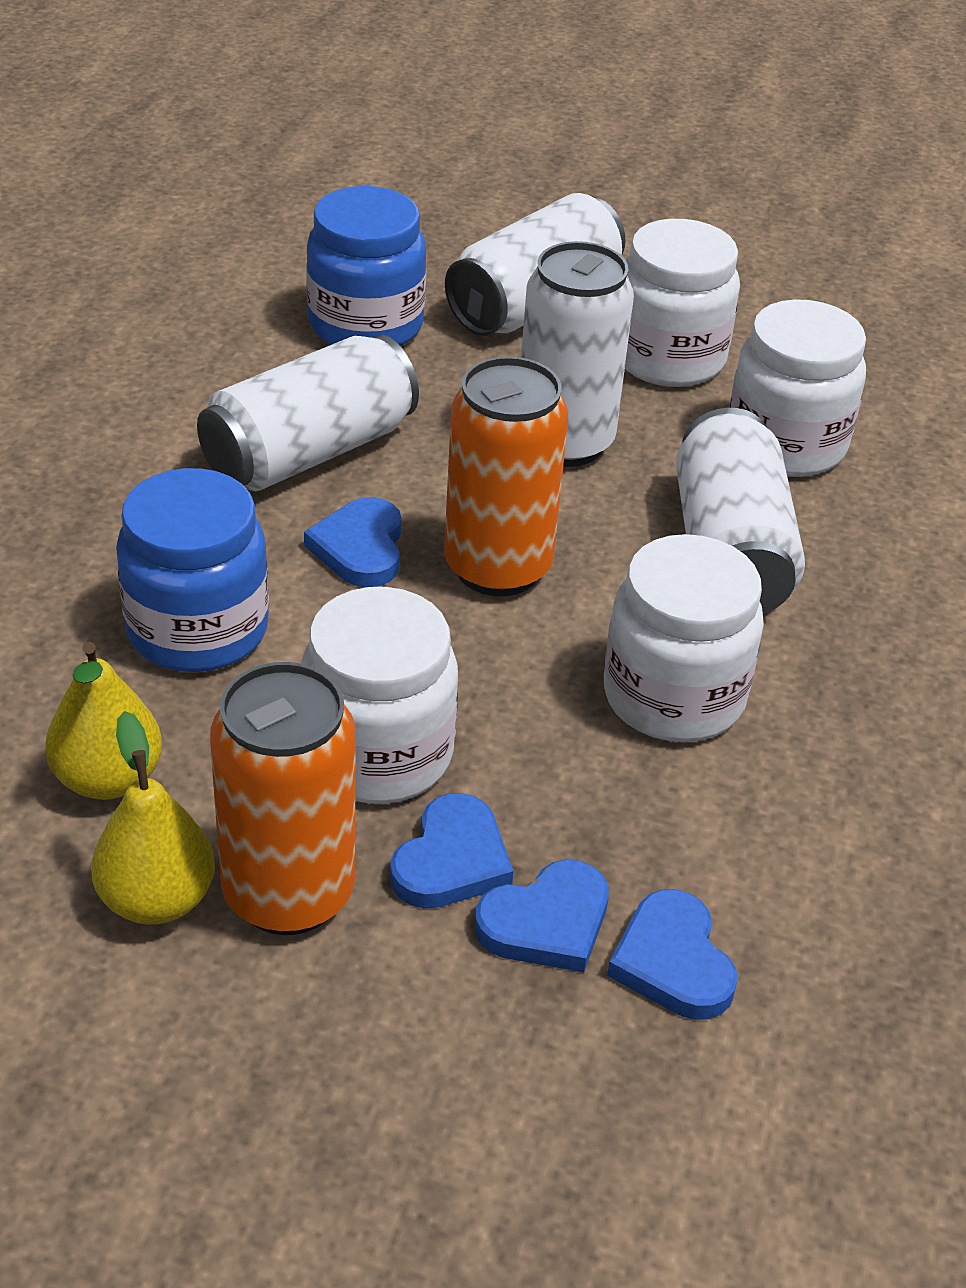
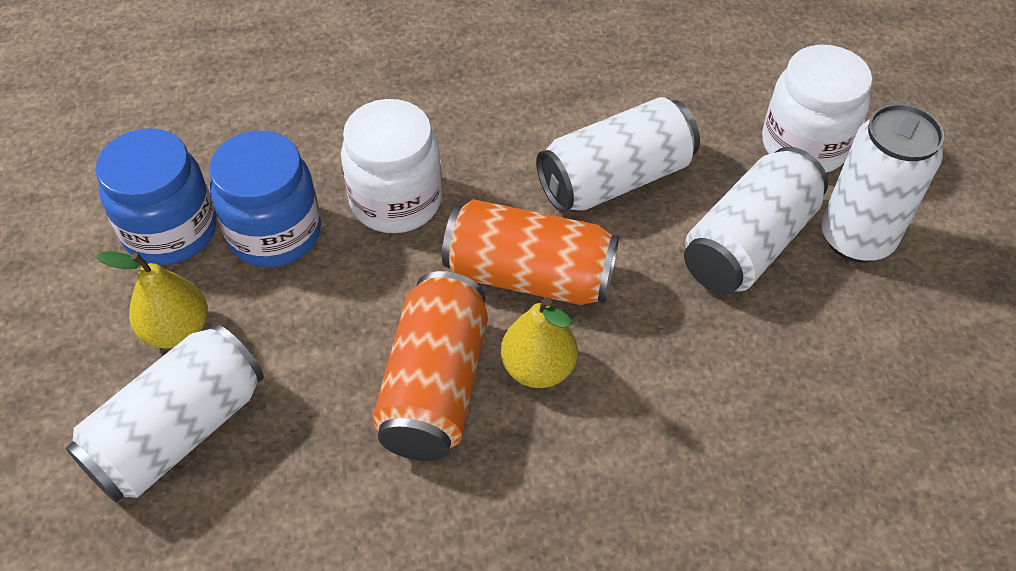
blue heart: [304,497,402,587] [390,793,513,909] [475,859,609,972] [607,889,738,1020] = 4 -> none = 0
white jar: [301,587,458,804] [604,534,764,742] [625,219,740,387] [729,299,866,477] = 4 -> [341,99,442,233] [762,45,872,173] = 2

